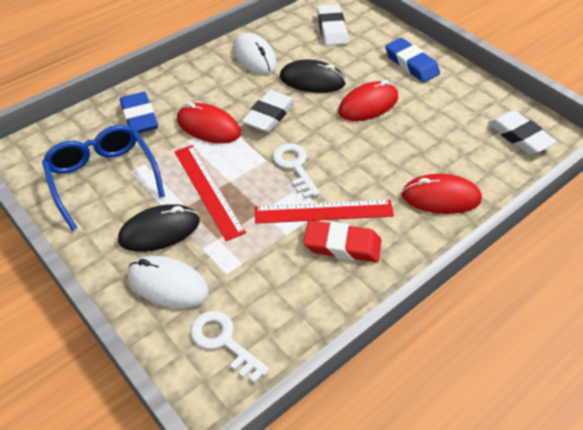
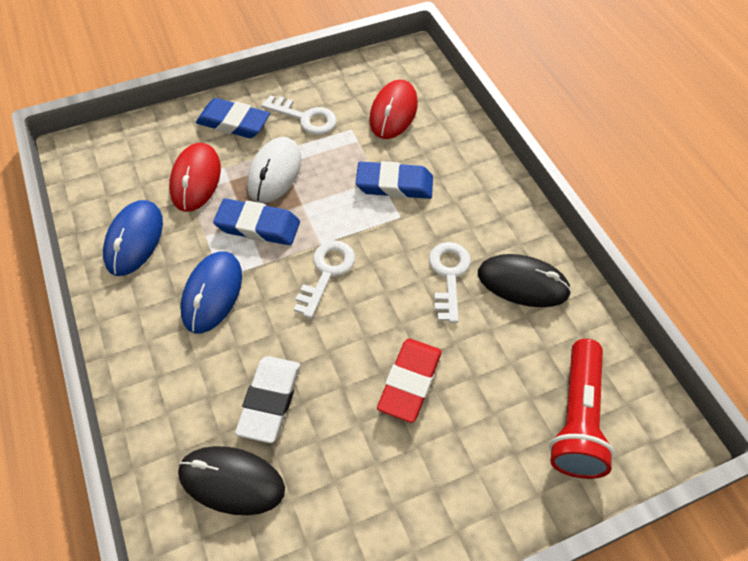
blue eraser: [120,92,158,133] [385,38,440,83] = 2 -> [196,98,270,138] [213,198,300,245] [356,161,433,199] = 3
blue glasses: [42,125,165,231] = 1 -> none = 0
blue mouse: none = 0 -> [103,200,163,276] [181,252,242,333] = 2
red flashlight: none = 0 -> [549,339,615,479] = 1
red mouse: [177,102,241,144] [338,80,398,121] [402,174,482,214] = 3 -> [169,143,221,212] [369,80,418,139] = 2
red ruler: [174,145,246,241] [255,199,394,224] = 2 -> none = 0
white eraser: [242,90,295,132] [317,4,348,46] [488,110,557,155] = 3 -> [235,356,300,443] = 1
white key: [191,311,270,383] [272,143,320,199] = 2 -> [261,95,337,135] [294,240,355,318] [429,242,471,323] = 3
white mouse: [128,256,209,308] [233,32,277,75] = 2 -> [247,137,302,203] = 1

